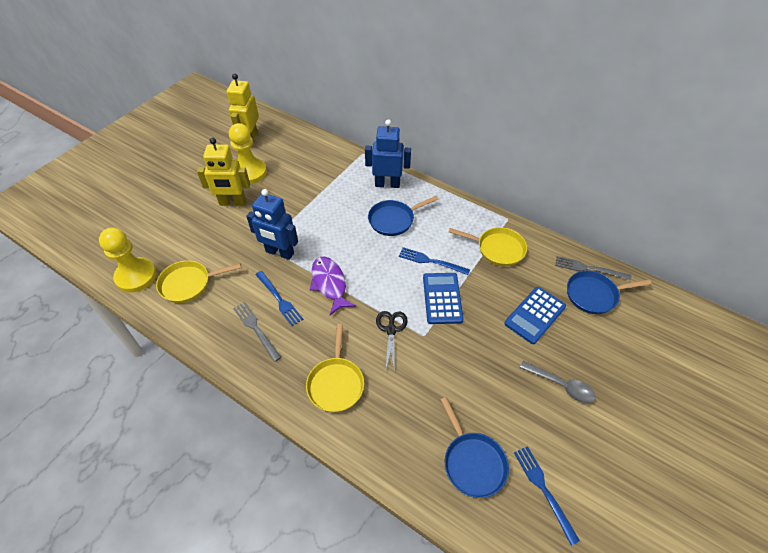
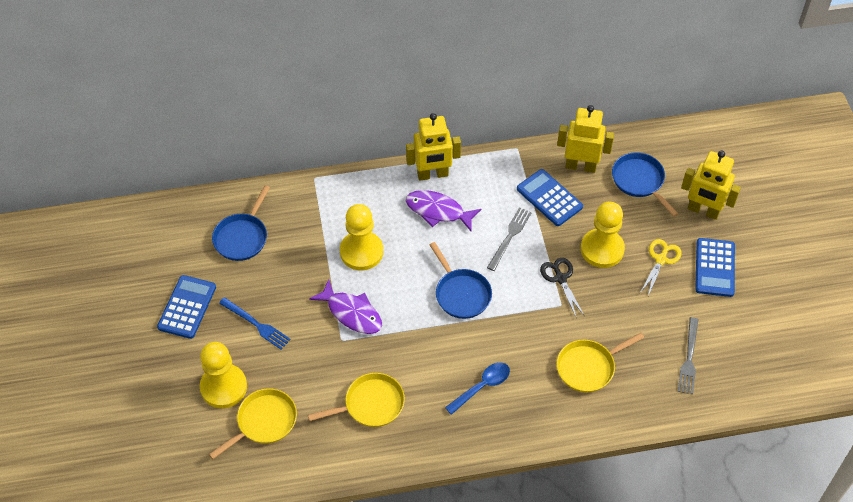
blue calculator: [423,273,464,324] [504,287,566,344] = 2 -> [157,275,216,339] [517,169,583,226] [695,238,735,297] = 3
blue fork: [255,271,303,326] [399,247,470,275] [514,446,580,545] = 3 -> [219,297,291,350] = 1
blue robot: [246,189,298,260] [365,119,411,188] = 2 -> none = 0
blue spoon: none = 0 -> [445,362,510,415] = 1
grey spoon: [520,361,596,403] = 1 -> none = 0
purple fish: [310,257,356,315] = 1 -> [309,279,382,334] [406,190,482,231] = 2
yellow pawn: [99,228,157,292] [229,123,267,184] = 2 -> [200,342,247,408] [340,204,383,270] [581,202,625,268] = 3
yellow robot: [197,138,250,206] [227,74,259,141] = 2 -> [406,113,461,180] [557,105,614,173] [681,150,741,220] = 3
yellow scissors: none = 0 -> [640,239,682,296] = 1

